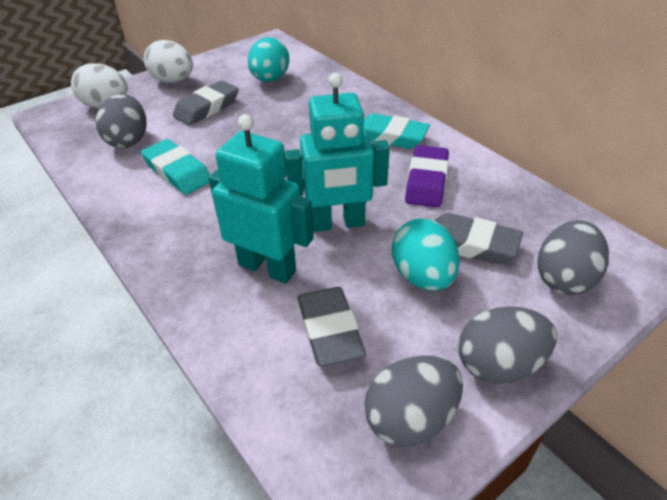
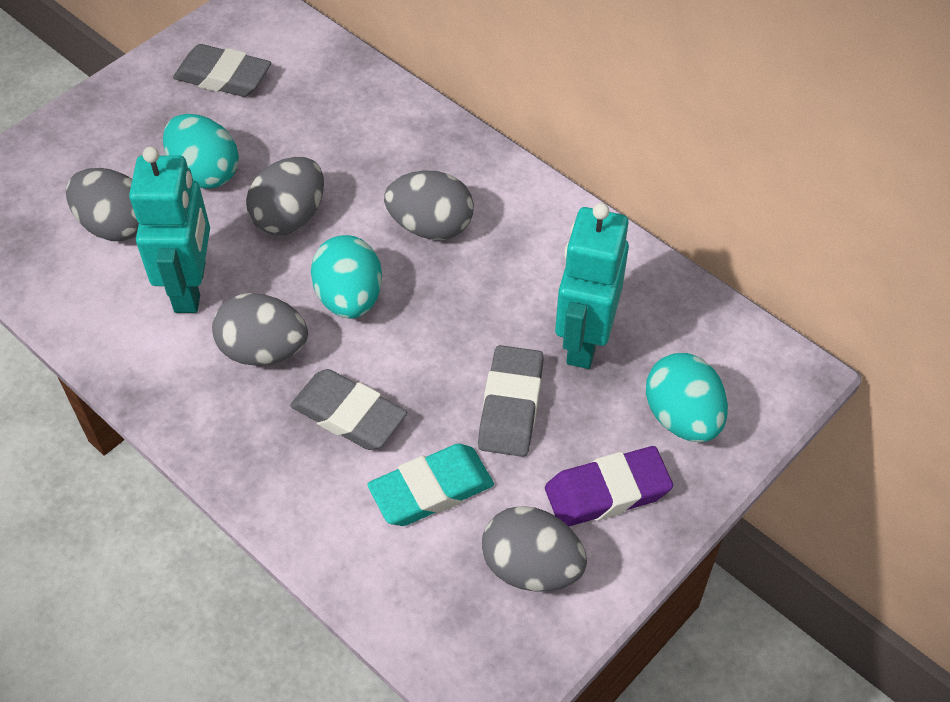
grey egg: [96,94,147,148] [364,356,463,447] [458,306,556,384] [537,220,609,295] = 4 -> [66,168,139,241] [212,293,308,366] [246,157,324,235] [384,171,474,240] [482,506,587,591] = 5
turquoise egg: [248,37,289,82] [392,218,460,291] = 2 -> [163,114,239,189] [311,235,382,319] [646,353,728,442] = 3
turquoise eraser: [141,139,210,195] [364,113,430,149] = 2 -> [367,444,494,526] = 1
white egg: [71,63,127,108] [144,40,193,83] = 2 -> none = 0

